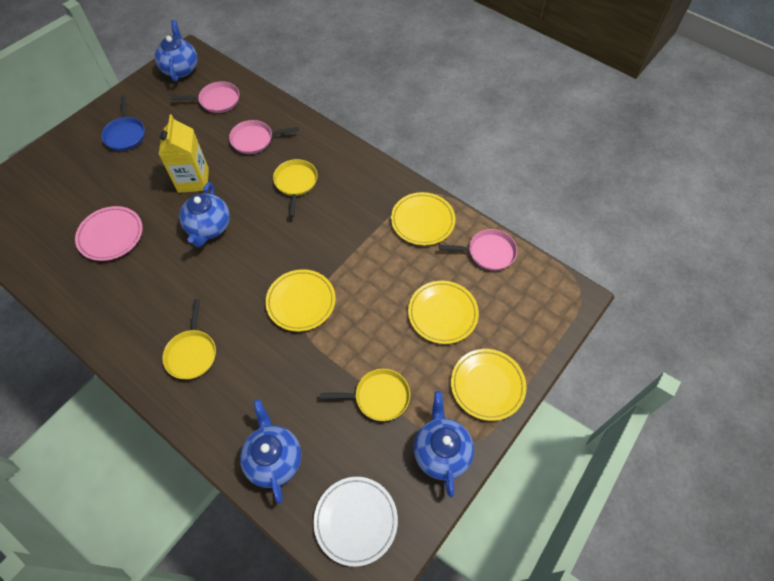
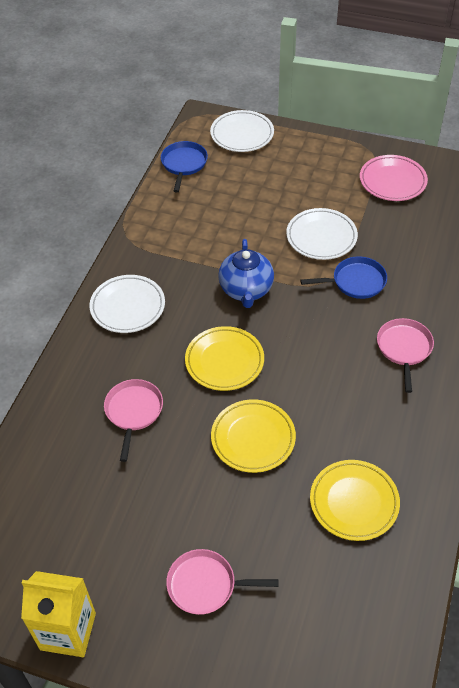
blue pan: [101,96,145,151] = 1 -> [161,141,208,192] [300,256,387,299] = 2
blue teapot: [155,20,198,82] [179,182,230,247] [240,399,302,504] [414,391,474,497] = 4 -> [218,239,274,308] = 1
white plate: [314,477,398,567] = 1 -> [89,275,165,333] [210,110,274,152] [286,208,358,260] = 3
yellow pan: [162,299,216,379] [273,159,318,217] [320,369,410,421] = 3 -> none = 0
yellow plate: [265,269,336,332] [391,192,455,246] [408,281,479,344] [451,349,526,421] = 4 -> [185,326,264,391] [211,399,296,473] [310,460,400,541] = 3

